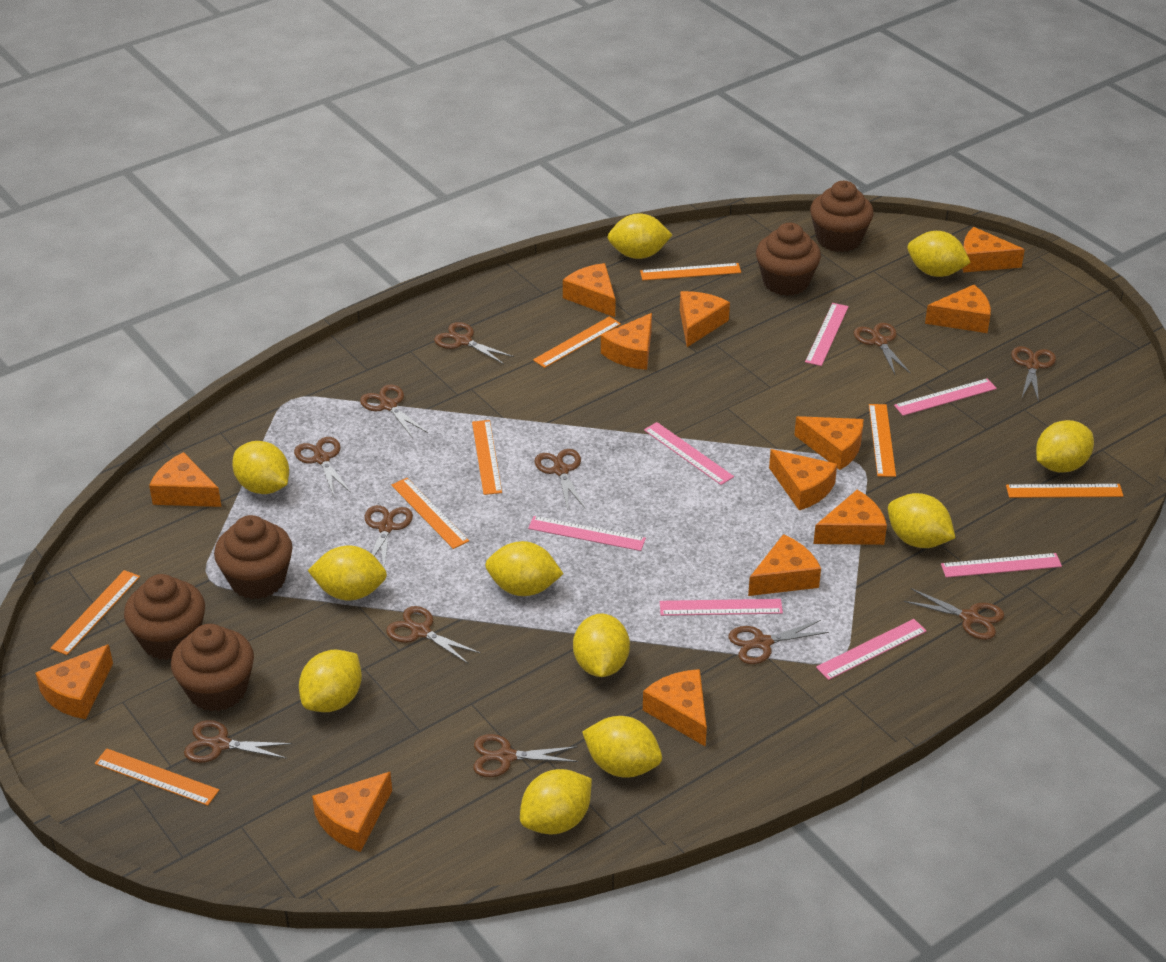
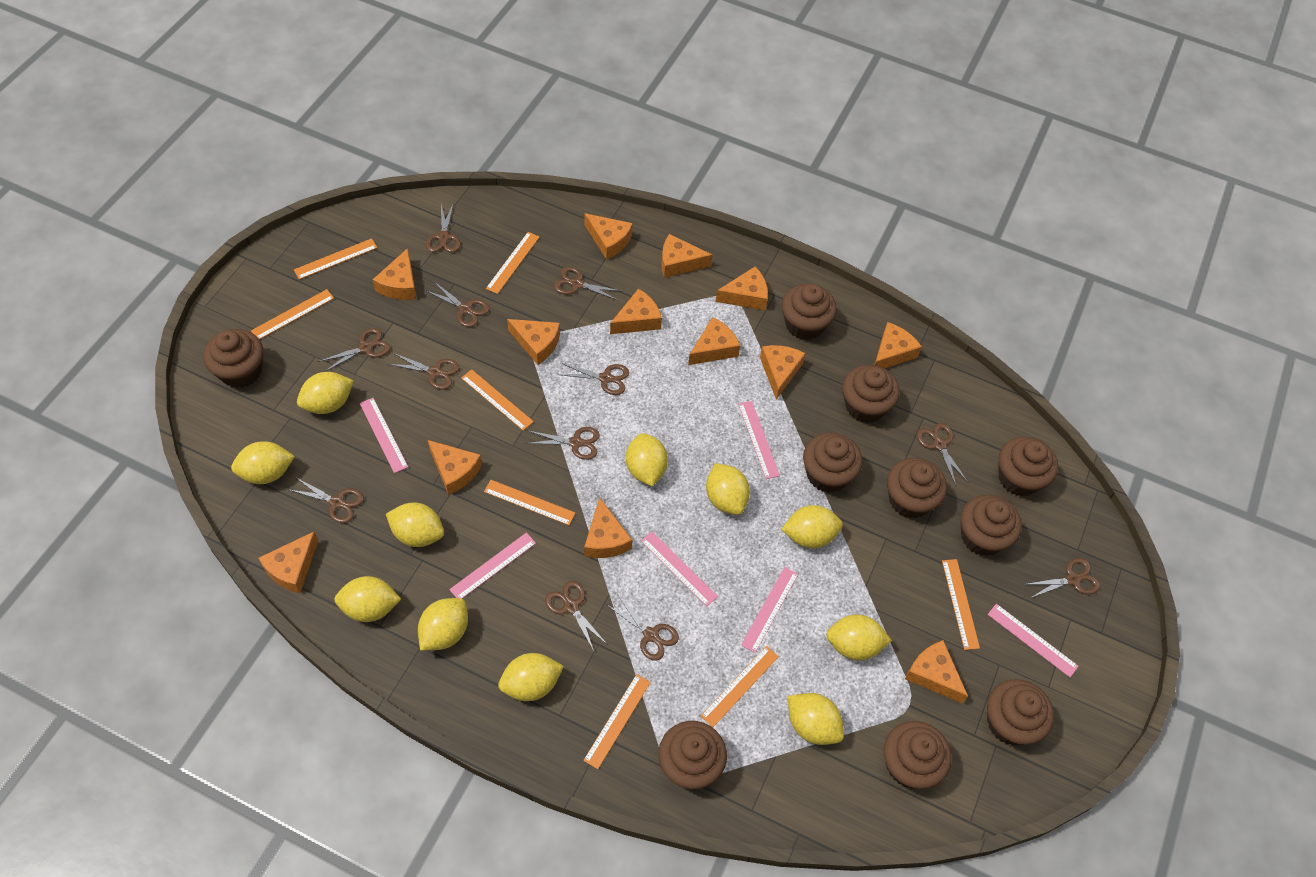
brown cupcake: [124,574,205,660] [171,624,254,711] [214,515,293,599] [756,223,821,296] [810,181,874,252] = 5 -> [204,329,263,388] [658,721,727,789] [782,284,837,340] [803,433,863,493] [842,365,900,423] [884,721,951,789] [887,458,947,518] [960,495,1022,556] [987,679,1054,745] [999,437,1058,497] = 10
pink ruler: [528,516,646,551] [644,422,734,485] [660,599,783,616] [805,303,849,366] [816,619,926,680] [894,378,997,416] [941,553,1062,578] = 7 -> [360,398,408,473] [449,533,536,599] [641,532,718,606] [738,401,780,479] [741,567,798,653] [988,604,1079,677] = 6

